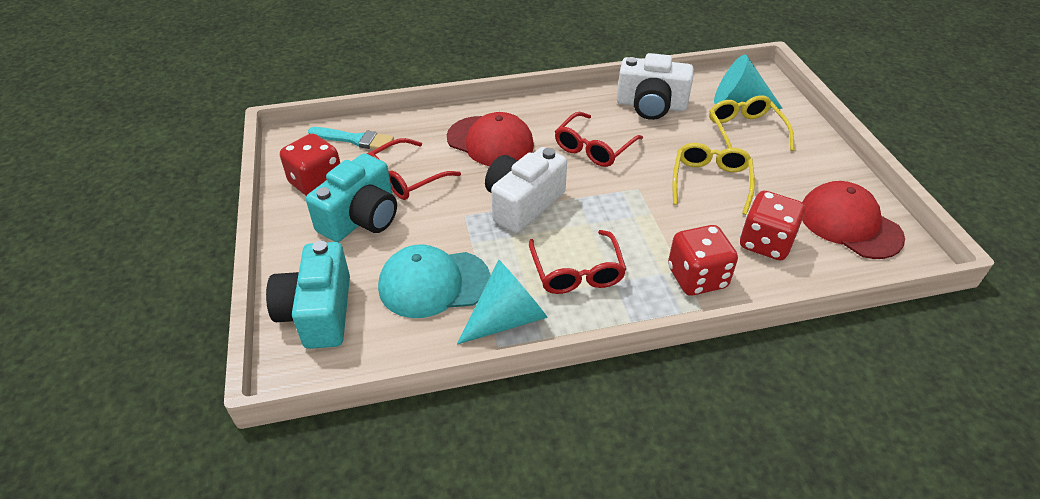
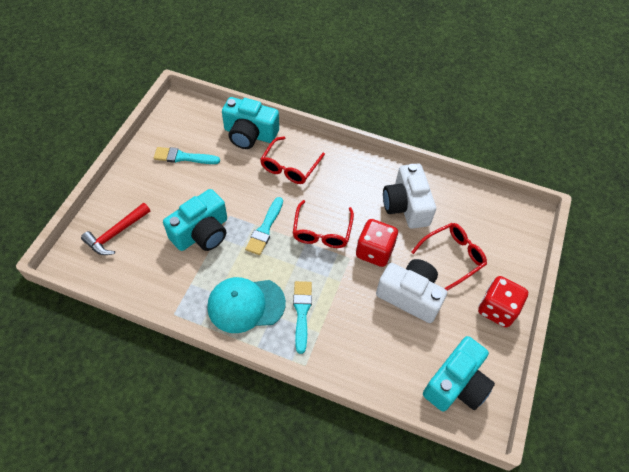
red cap: [447,112,534,166] [802,181,905,259] = 2 -> none = 0
red dice: [280,133,340,196] [668,225,738,296] [740,191,805,260] = 3 -> [356,219,398,267] [478,276,528,328] = 2
red hammer: none = 0 -> [81,203,150,255] = 1
turquoise brush: [308,127,394,151] = 1 -> [154,147,220,164] [245,197,283,255] [293,281,312,354] = 3
turquoise camera: [266,241,350,349] [306,153,397,242] = 2 -> [163,189,227,251] [222,97,279,149] [423,336,495,411] = 3
turquoise cone: [457,260,548,345] [714,54,783,109] = 2 -> none = 0
yellow glasses: [672,143,755,215] [709,95,795,151] = 2 -> none = 0

